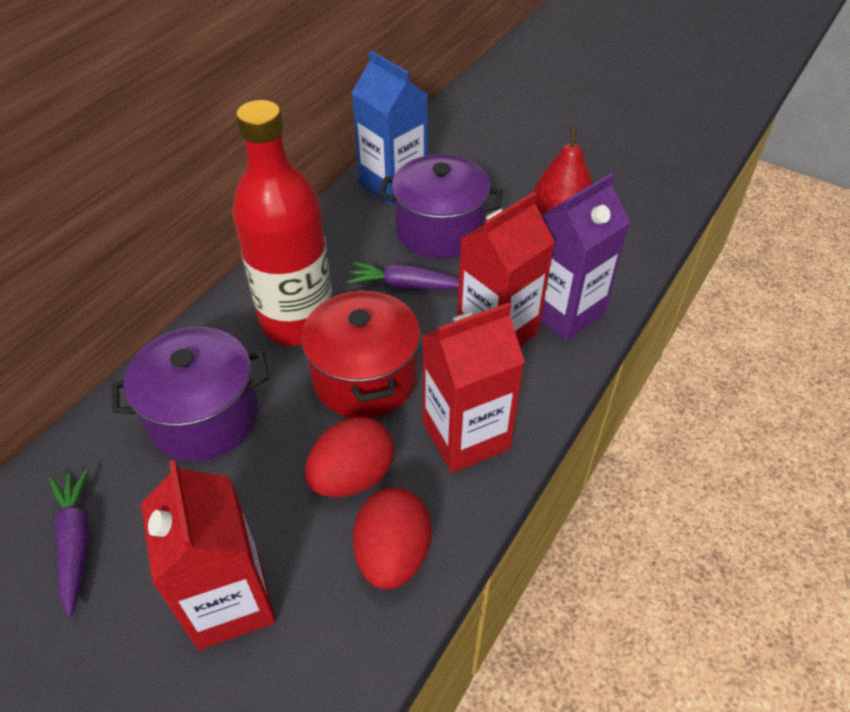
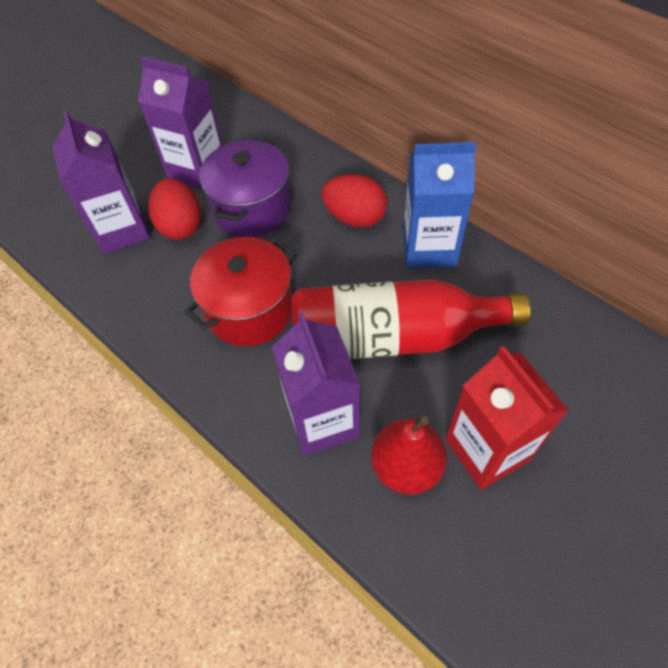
purple carrot: [49,468,89,617] [347,262,459,289] = 2 -> none = 0
purple carton: [541,173,630,341] = 1 -> [52,110,150,254] [138,57,223,189] [272,313,360,456] = 3
purple pot: [112,327,269,461] [379,154,503,258] = 2 -> [199,139,291,237] = 1
red carton: [141,460,276,650] [422,303,525,473] [457,192,555,347] = 3 -> [446,346,568,490] = 1

